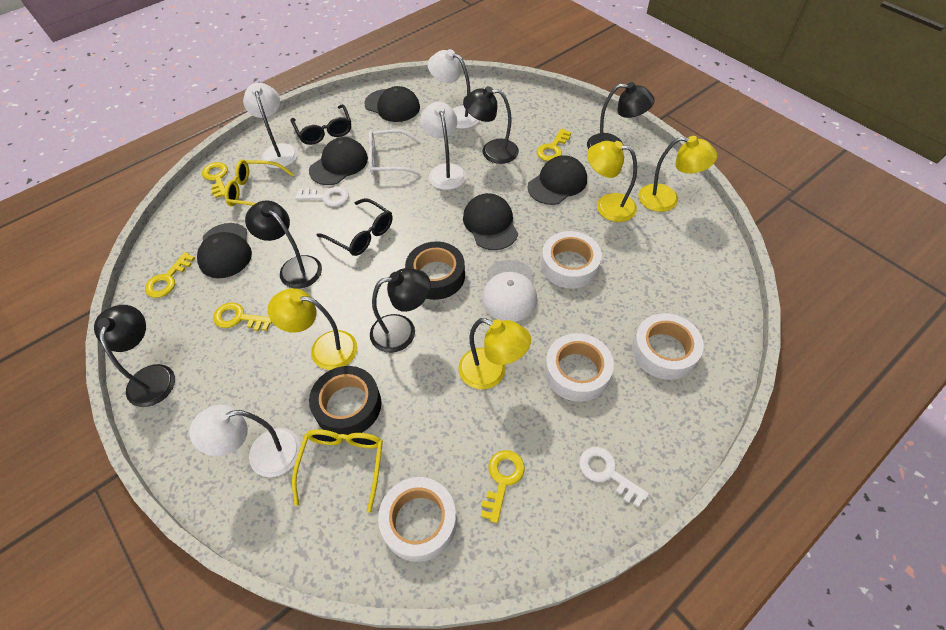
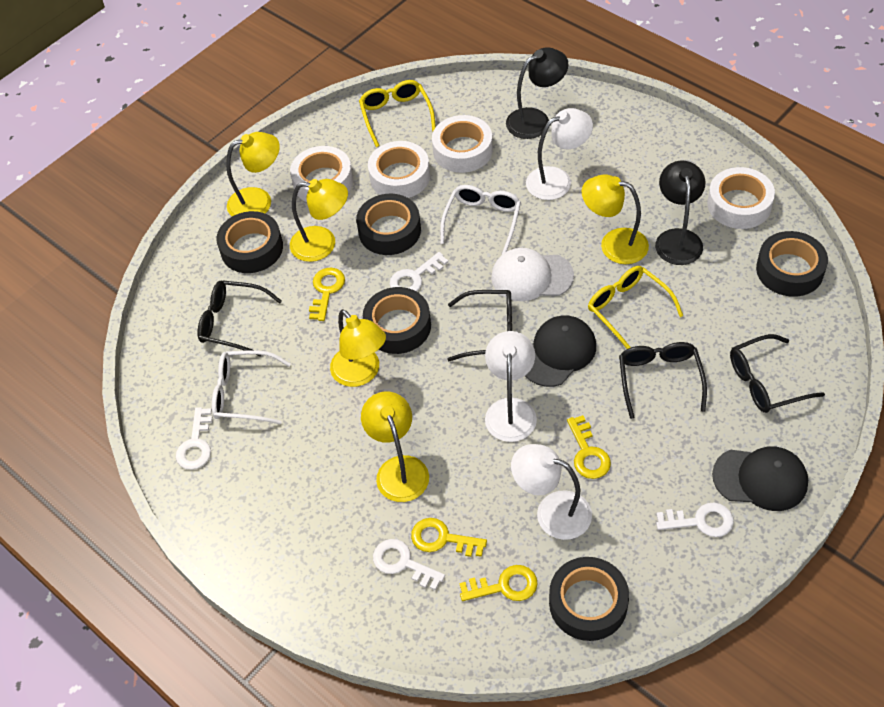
black cap: [197,223,252,278] [309,137,368,185] [364,86,420,122] [463,193,518,250] [527,155,587,205] = 5 -> [525,315,596,387] [712,446,808,511] = 2
black glasses: [291,104,351,145] [317,198,392,256] = 2 -> [197,280,282,356] [447,290,512,361] [619,342,707,419] [730,334,825,413] = 4
black lamp: [94,305,175,407] [245,200,322,289] [370,268,431,353] [463,86,519,164] [587,82,655,150] = 5 -> [506,47,568,139] [655,161,705,265] = 2
black tape: [309,366,381,435] [405,241,465,300] = 2 -> [217,211,283,273] [356,194,421,255] [363,287,431,354] [549,557,629,641] [756,231,828,297] = 5
white glasses: [368,129,421,175] = 1 -> [212,350,291,425] [440,185,521,254] = 2
white key: [295,187,349,207] [579,447,649,507] = 2 -> [176,407,213,470] [373,539,445,590] [390,252,448,292] [656,502,734,537] = 4
white lamp: [189,405,301,477] [243,83,298,168] [420,102,466,190] [428,49,479,129] = 4 -> [485,331,537,442] [511,444,592,540] [526,108,593,200] = 3
yellow key: [145,252,195,298] [202,162,228,198] [213,302,272,331] [481,450,525,523] [537,129,571,161] = 5 -> [309,268,345,321] [411,518,487,557] [459,565,538,601] [567,415,611,479] = 4
yellow lamp: [268,288,358,370] [458,318,531,389] [587,141,637,222] [638,136,717,212] = 4 -> [226,132,280,216] [290,179,348,262] [330,309,386,387] [361,392,429,502] [582,175,649,264] = 5

